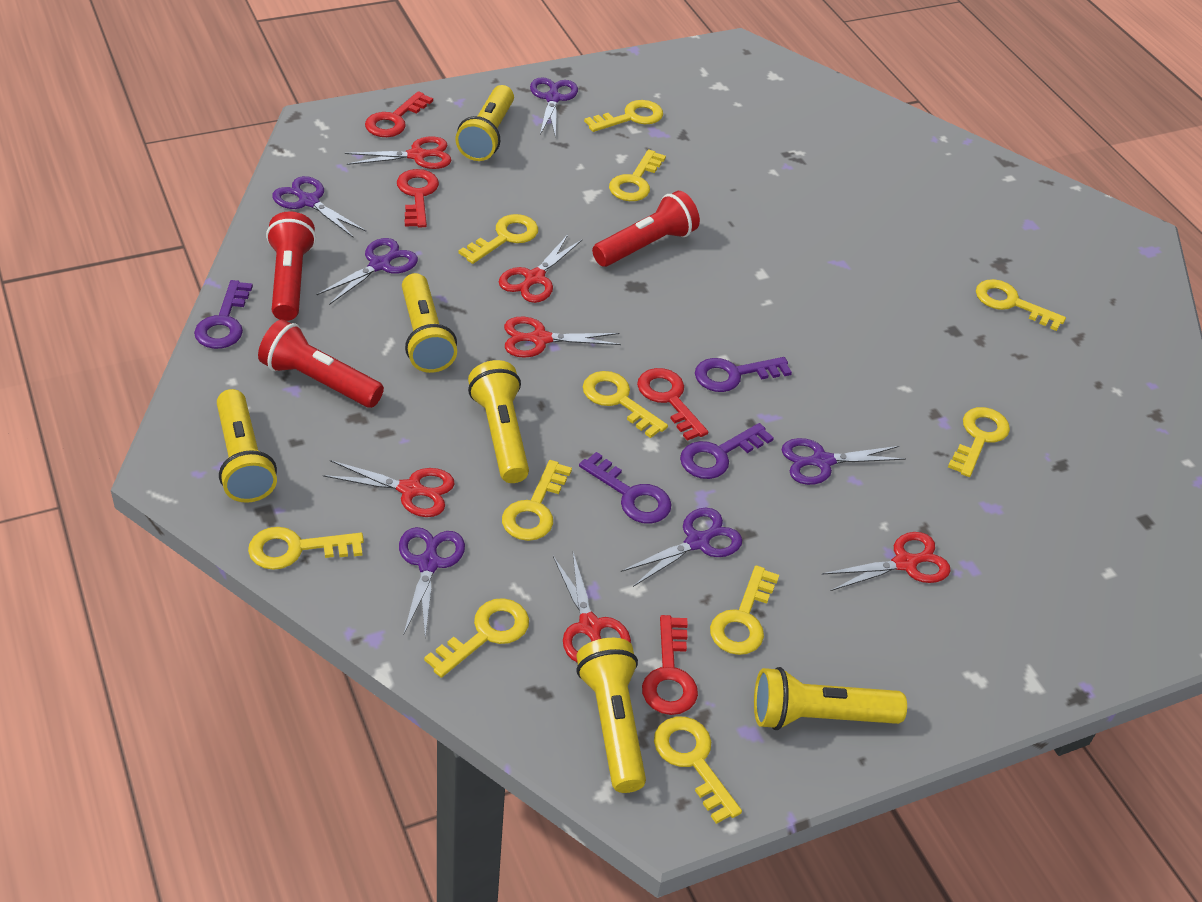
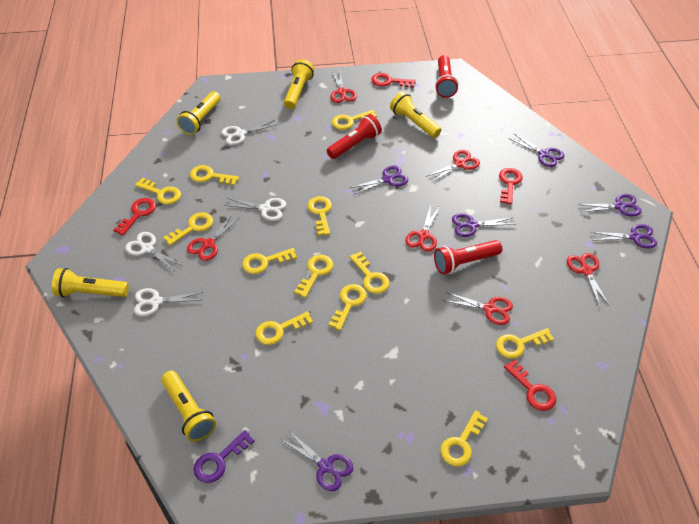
purple key: [194,280,253,349] [579,452,672,524] [680,423,774,479] [695,357,792,392] = 4 -> [194,430,254,483] = 1
white scissors: none = 0 -> [125,232,183,271] [134,288,203,316] [222,120,278,145] [224,198,286,221] = 4
yellow flashlight: [217,389,277,503] [402,273,457,373] [455,85,514,161] [468,360,529,483] [576,638,646,793] [754,667,907,730] = 6 -> [52,268,129,297] [161,371,216,442] [177,91,221,135] [284,59,314,109] [390,92,441,138] = 5
yellow key: [248,527,364,570] [424,598,529,678] [459,214,538,264] [502,460,572,541] [583,371,668,438] [584,100,663,132] [609,149,666,201] [654,717,742,824] [710,565,779,655] [948,407,1010,477] [976,279,1066,331] = 11 -> [135,178,181,205] [163,212,213,246] [190,165,239,186] [242,248,297,274] [256,311,313,345] [294,255,333,298] [308,196,332,236] [328,284,367,330] [332,110,377,130] [350,251,390,294] [440,410,488,466] [496,328,554,359] = 12

